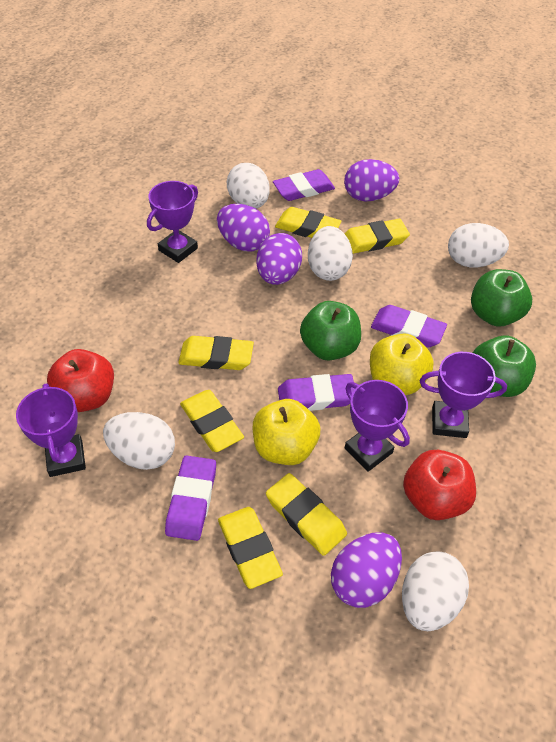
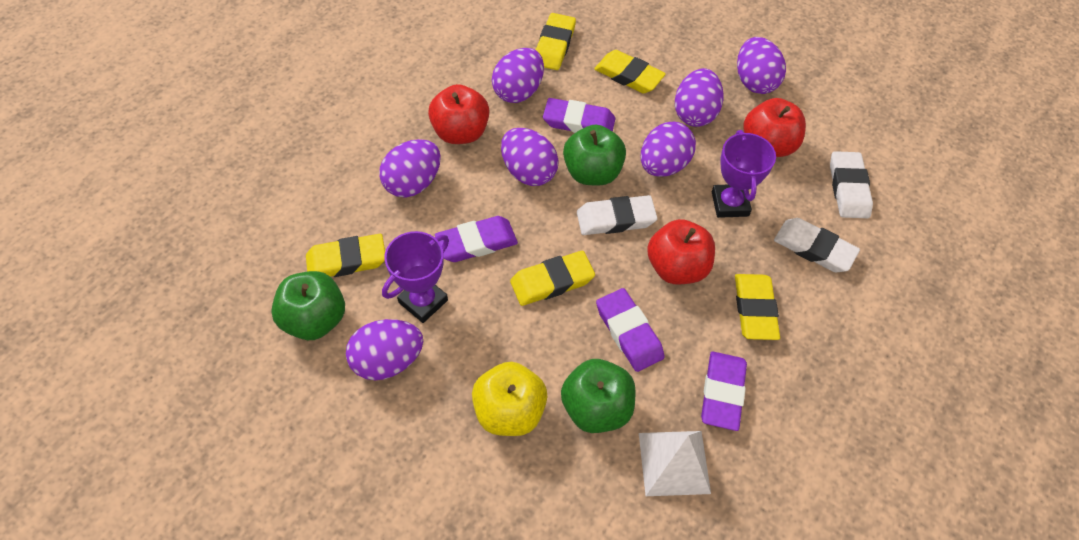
purple egg: [217,204,270,251] [256,233,302,285] [331,532,402,608] [344,159,399,201] = 4 -> [346,319,423,380] [379,139,441,198] [492,48,544,103] [501,128,559,186] [641,122,696,177] [675,68,724,127] [737,37,786,94] = 7
purple trophy: [16,383,86,477] [147,181,198,263] [345,380,410,472] [420,352,507,438] = 4 -> [382,231,449,323] [712,130,776,218] = 2
red apple: [47,349,114,412] [403,450,476,520] = 2 -> [428,84,489,144] [647,219,715,284] [743,98,806,157] = 3
white egg: [103,412,175,470] [227,163,270,209] [308,226,353,281] [402,552,469,631] [448,223,509,268] = 5 -> none = 0
white eraser: none = 0 -> [577,195,657,235] [774,218,860,272] [830,151,873,218] = 3
white pyramid: none = 0 -> [639,431,711,496] = 1
yellow apple: [252,399,320,465] [370,333,434,395] = 2 -> [472,362,548,436] = 1
yellow eraser: [178,336,254,370] [180,390,244,452] [218,507,283,589] [266,473,347,556] [275,207,342,238] [345,219,410,254] = 6 -> [306,234,385,277] [510,251,595,306] [536,13,576,70] [594,50,666,94] [735,274,780,340] = 5

